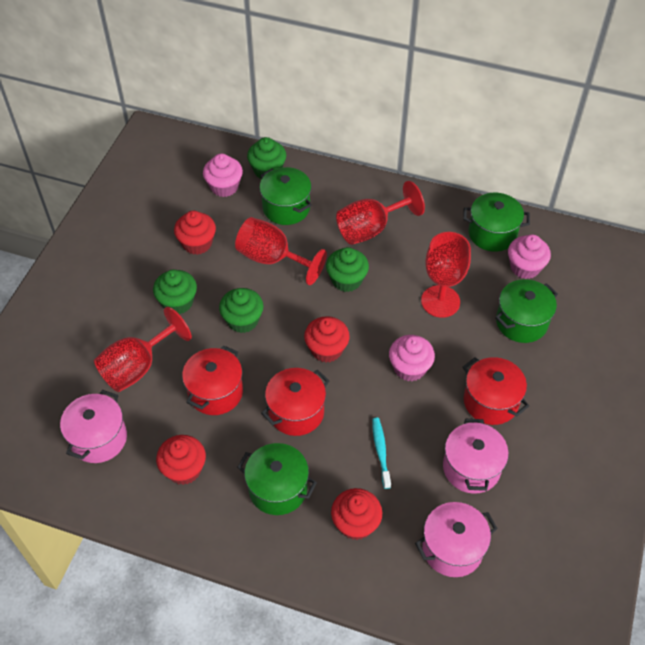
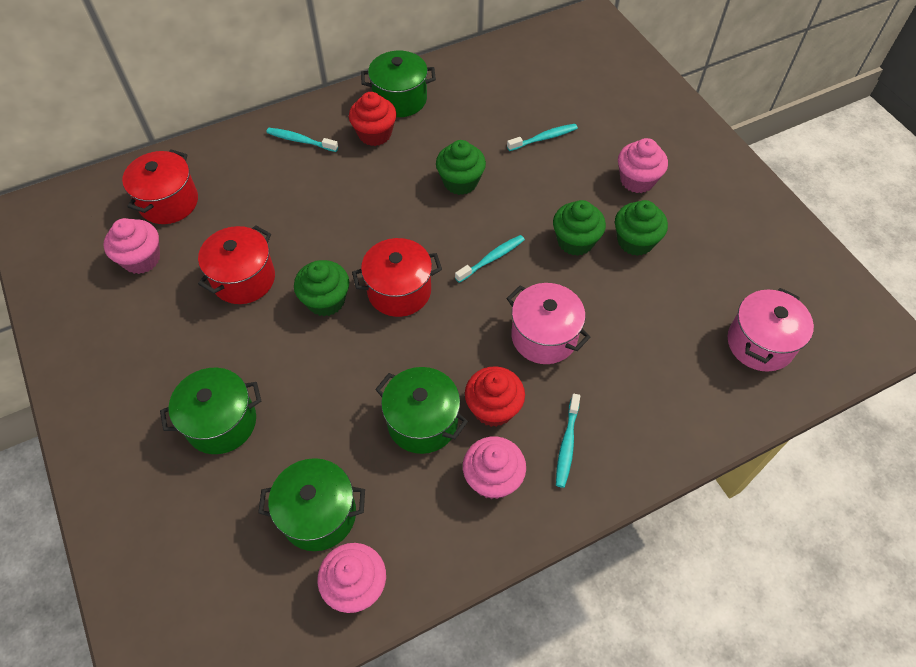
pink cupcake: [203,154,243,197] [389,335,435,381] [508,234,551,279] = 3 -> [104,218,160,274] [317,543,386,613] [463,437,526,499] [618,138,668,193] = 4
pink pot: [60,390,127,463] [415,502,498,577] [443,419,509,494] = 3 -> [506,283,591,364] [727,288,814,372] = 2
red cupcake: [156,435,206,485] [174,211,216,255] [304,316,350,362] [331,488,382,540] = 4 -> [349,92,397,146] [465,366,525,427] = 2
red goblet: [94,307,192,392] [235,217,327,285] [336,181,425,245] [421,232,471,318] = 4 -> none = 0
turquoise toothbrush: [372,418,391,489] = 1 -> [266,128,338,152] [455,235,525,283] [507,124,578,151] [556,394,580,488] = 4

